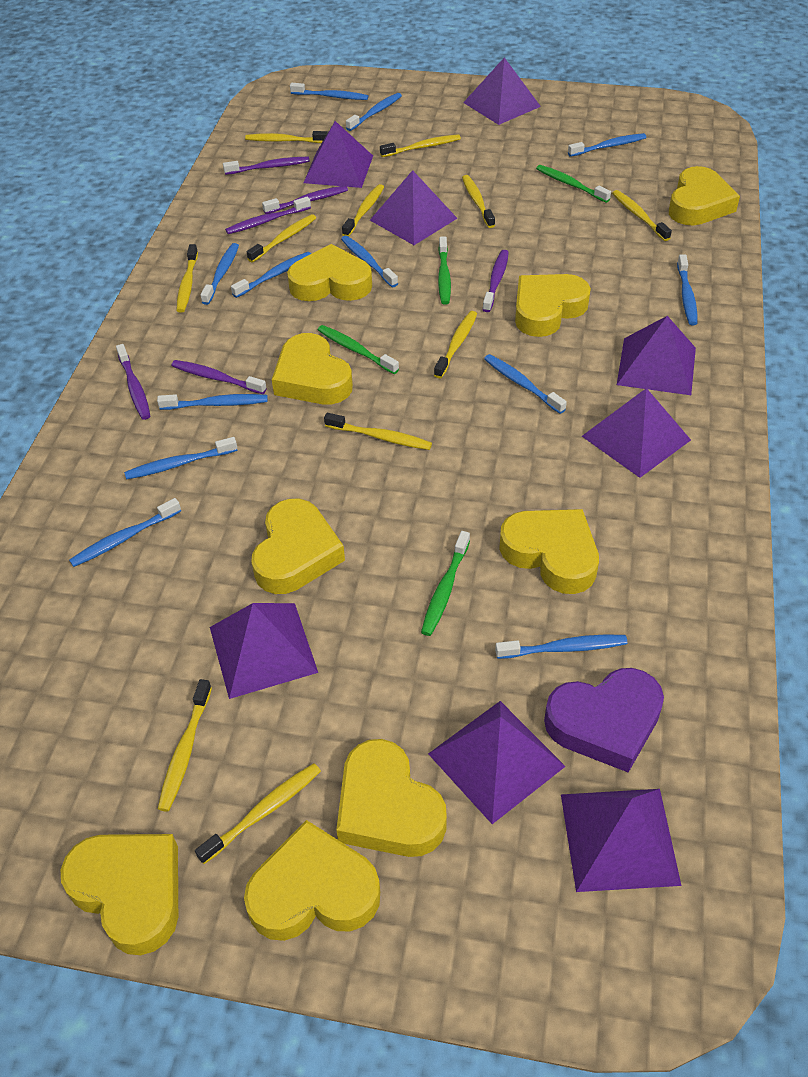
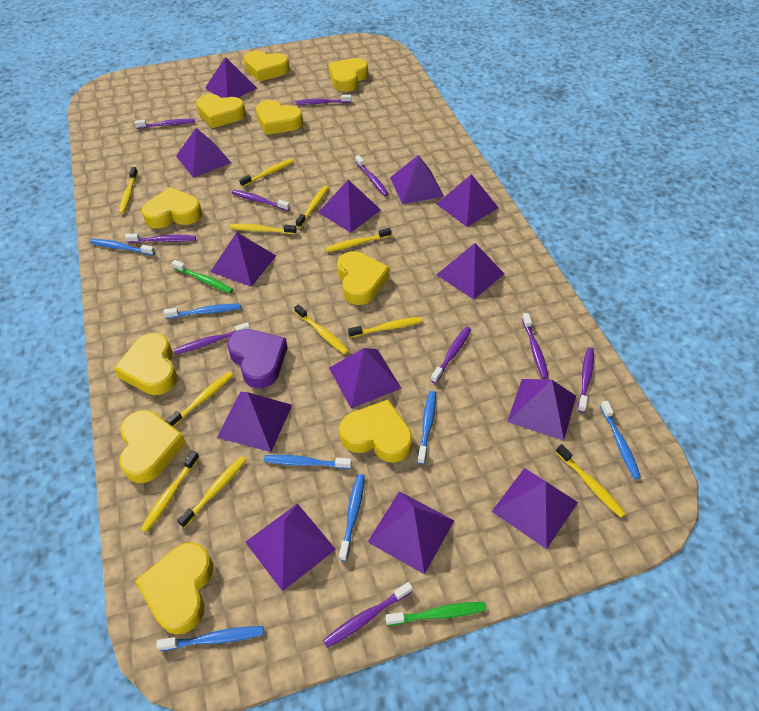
blue toothbrush: [69,498,181,567] [124,437,237,480] [157,394,268,410] [201,243,239,305] [231,252,311,298] [290,83,368,100] [341,236,398,287] [346,93,402,131] [484,354,567,414] [495,635,628,659] [568,133,646,157] [677,255,697,325] = 12 -> [90,239,155,256] [156,626,264,651] [164,304,241,319] [264,455,352,469] [339,474,365,561] [417,391,436,464] [600,401,641,479] = 7
green toothbrush: [318,325,399,374] [421,531,470,636] [438,237,451,305] [536,165,611,203] = 4 -> [172,260,233,293] [386,602,487,626] = 2
purple pyramid: [210,603,318,699] [304,121,373,188] [370,170,458,245] [428,701,566,824] [463,57,541,125] [561,789,682,892] [582,388,691,478] [617,316,696,395] = 8 -> [176,128,231,178] [205,57,257,98] [210,232,276,287] [217,392,292,452] [245,503,336,591] [318,180,381,233] [329,348,401,408] [368,491,454,575] [390,155,444,204] [436,243,504,299] [437,174,499,227] [492,468,578,549] [507,379,576,441] = 13
purple toothbrush: [116,344,150,420] [171,360,267,394] [223,157,310,175] [225,197,311,234] [262,185,348,214] [482,250,509,312] = 6 -> [125,233,196,243] [135,119,195,129] [174,322,250,355] [232,190,290,211] [295,95,351,105] [323,582,413,648] [355,155,389,196] [430,327,471,383] [522,313,549,379] [578,347,594,413] = 10
yellow heart: [61,834,178,955] [244,820,380,941] [251,499,345,594] [272,333,353,404] [287,244,372,301] [336,739,447,857] [499,509,599,594] [515,274,591,337] [669,166,740,225] = 9 -> [114,333,177,395] [119,410,186,483] [135,542,213,634] [141,187,202,228] [196,94,246,128] [244,51,289,82] [256,100,303,135] [328,58,368,92] [337,251,390,305] [339,400,412,463] = 10

